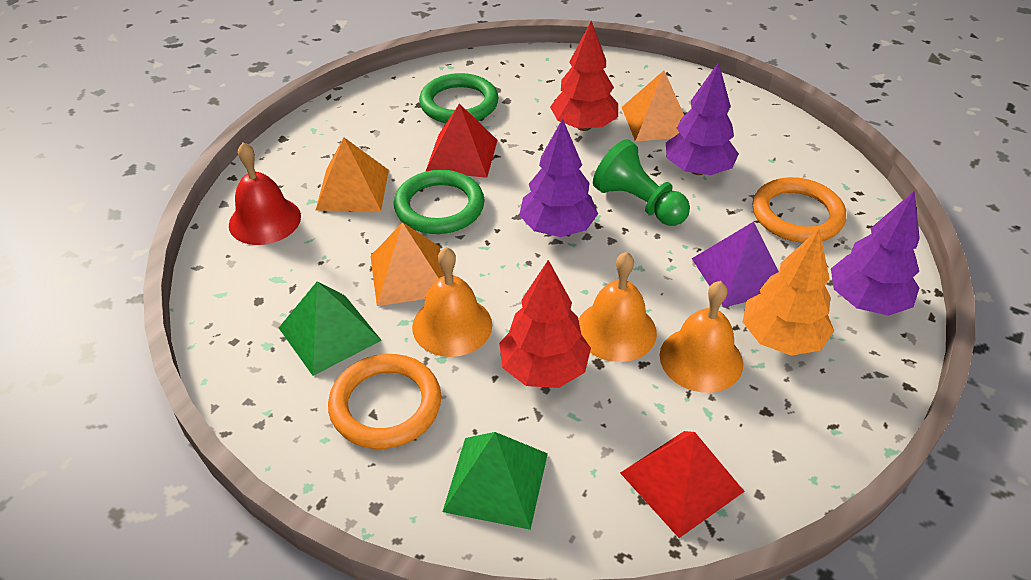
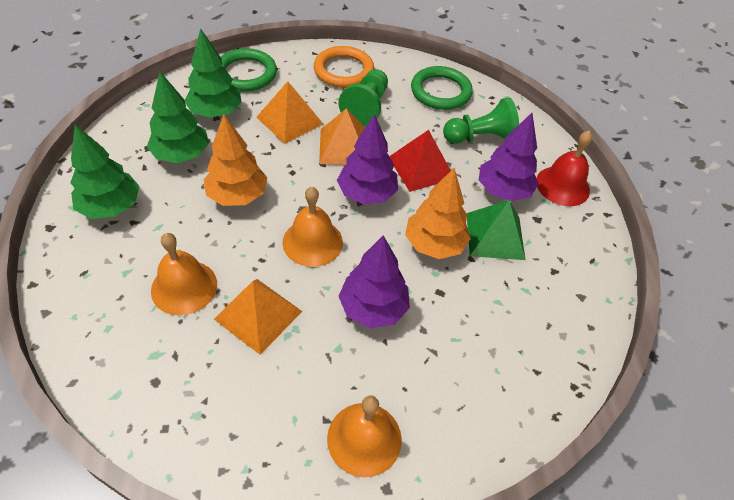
green pawn: [593,139,690,226] = 1 -> [338,69,388,126] [443,97,519,144] = 2
green pyramid: [279,281,382,376] [443,432,548,530] = 2 -> [467,200,525,260] = 1
green tree: none = 0 -> [70,124,140,219] [147,72,209,163] [185,29,242,118] = 3
orange ring: [328,354,441,449] [753,177,846,243] = 2 -> [314,46,374,88] = 1
orange tree: [743,228,834,356] = 1 -> [203,114,267,206] [405,168,471,259] = 2
purple pyramid: [692,222,779,307] = 1 -> none = 0
red pyramid: [425,104,498,178] [620,431,745,538] = 2 -> [389,130,451,192] = 1
red tree: [499,260,591,388] [550,21,618,131] = 2 -> none = 0

